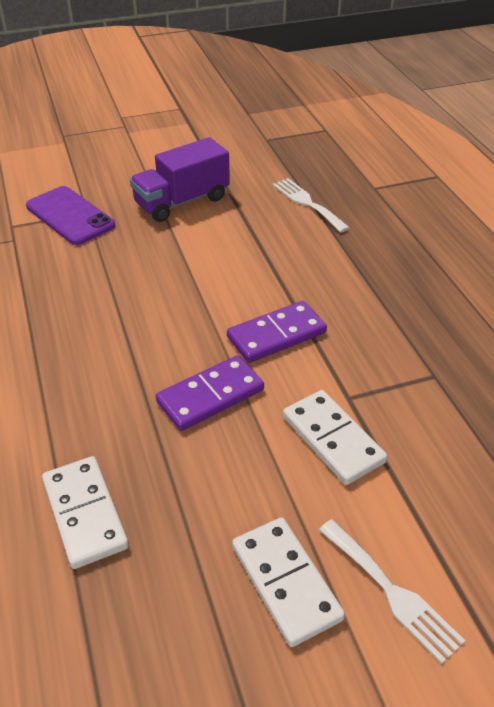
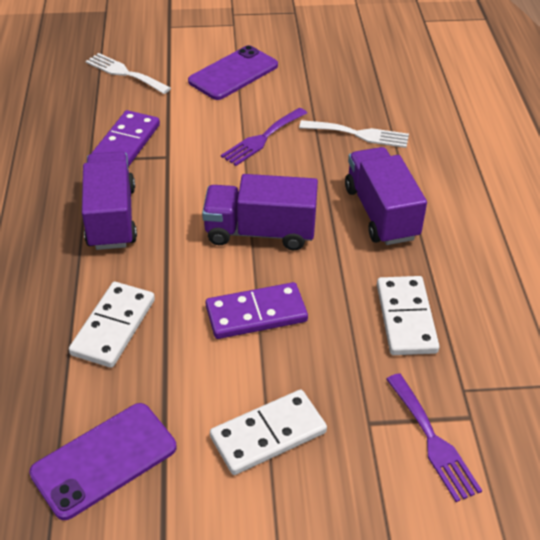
purple fork: none = 0 -> [221,108,307,166] [386,373,482,502] = 2
purple phone: [26,186,115,245] = 1 -> [29,403,176,520] [188,45,278,100] = 2
purple truck: [130,137,230,222] = 1 -> [82,151,137,250] [202,174,318,250] [345,147,427,245] = 3

